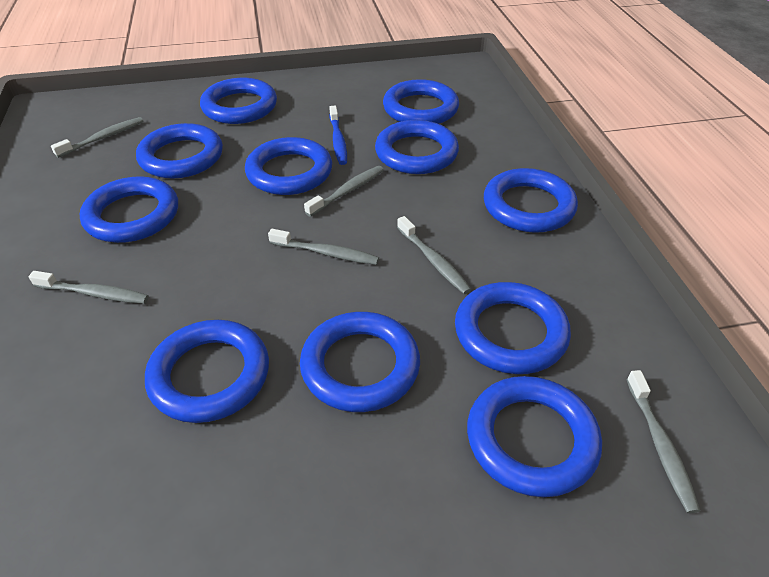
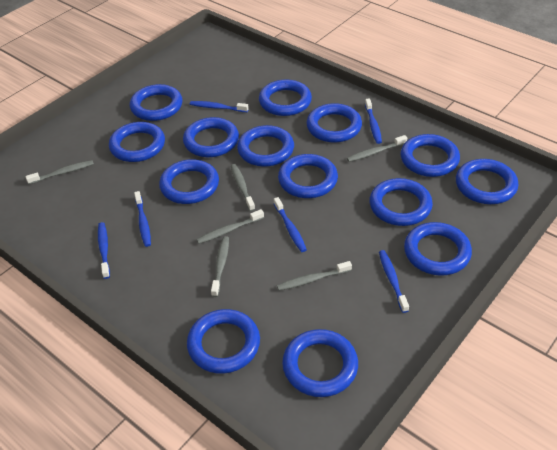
blue ring: [80,176,178,243] [136,123,223,178] [145,320,269,423] [200,78,277,124] [245,137,332,195] [300,312,420,412] [375,120,459,174] [383,79,459,124] [455,282,571,374] [467,376,602,497] [484,168,578,233] = 11 -> [109,122,165,162] [130,84,183,121] [159,159,219,204] [183,117,239,157] [187,309,260,374] [237,125,294,167] [259,79,312,116] [278,154,338,198] [282,329,358,397] [306,103,362,143] [369,178,433,226] [401,134,460,177] [404,222,472,276] [456,159,518,204] = 14
blue toothbrush: [329,106,347,165] = 1 -> [98,222,110,279] [134,191,151,247] [190,101,249,112] [274,197,307,252] [365,98,382,144] [379,250,409,313] = 6

